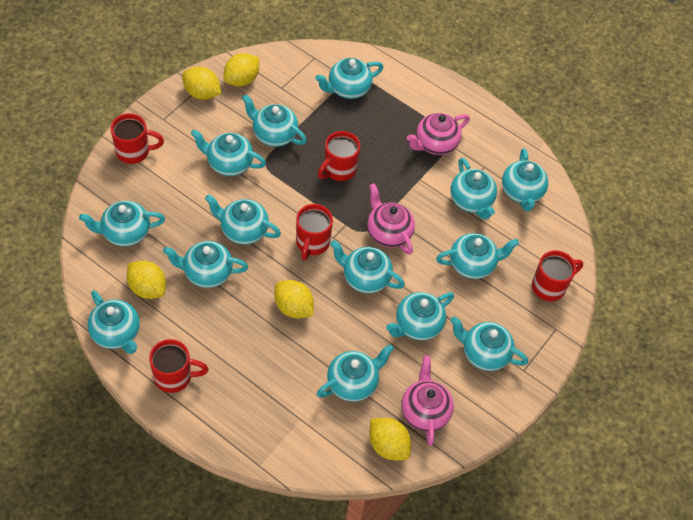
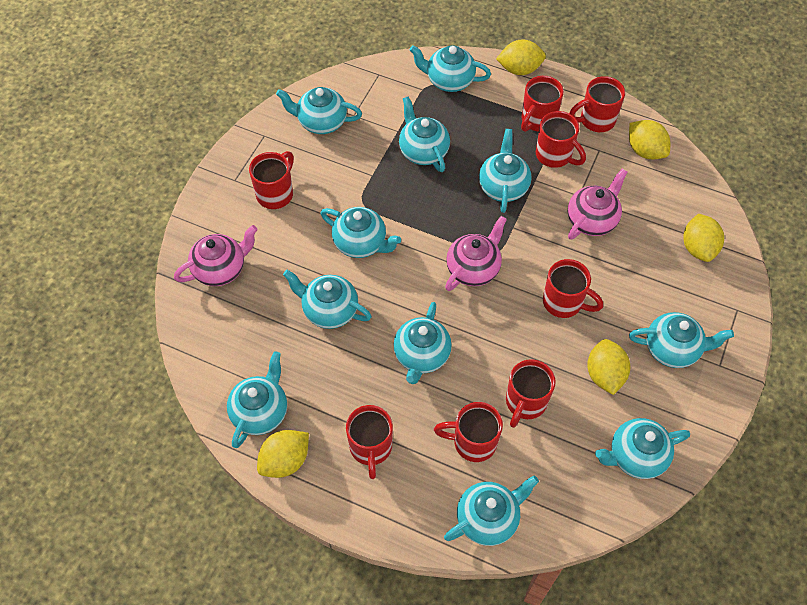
red mug: [111,113,164,164] [149,339,209,393] [296,204,333,260] [318,131,360,181] [532,250,583,301] = 5 -> [249,151,294,209] [346,405,393,479] [434,402,503,462] [506,359,556,428] [521,76,564,132] [536,111,586,168] [543,259,603,318] [569,76,625,132] = 8
turquoise teapot: [79,201,165,246] [88,290,140,354] [163,241,248,288] [191,129,266,176] [205,194,281,245] [242,94,307,147] [315,58,383,99] [317,344,394,402] [330,240,405,293] [386,292,454,340] [436,233,519,279] [450,158,497,220] [450,317,528,371] [502,148,548,211] = 14 -> [227,351,287,448] [276,87,362,134] [283,270,372,329] [321,207,401,258] [393,302,452,384] [399,97,450,172] [410,45,491,92] [444,476,539,546] [479,129,532,213] [595,418,690,479] [629,312,734,368] = 11

